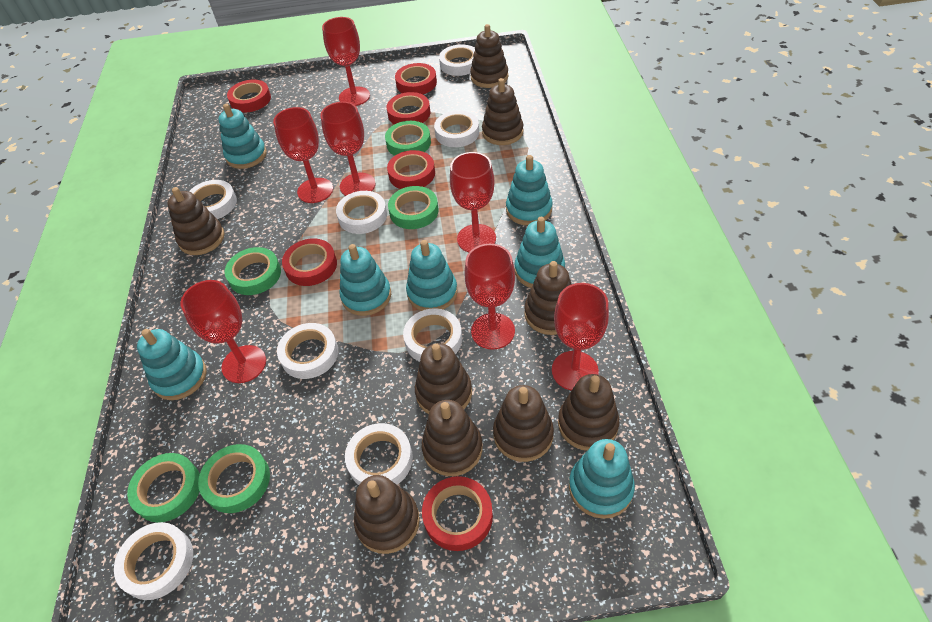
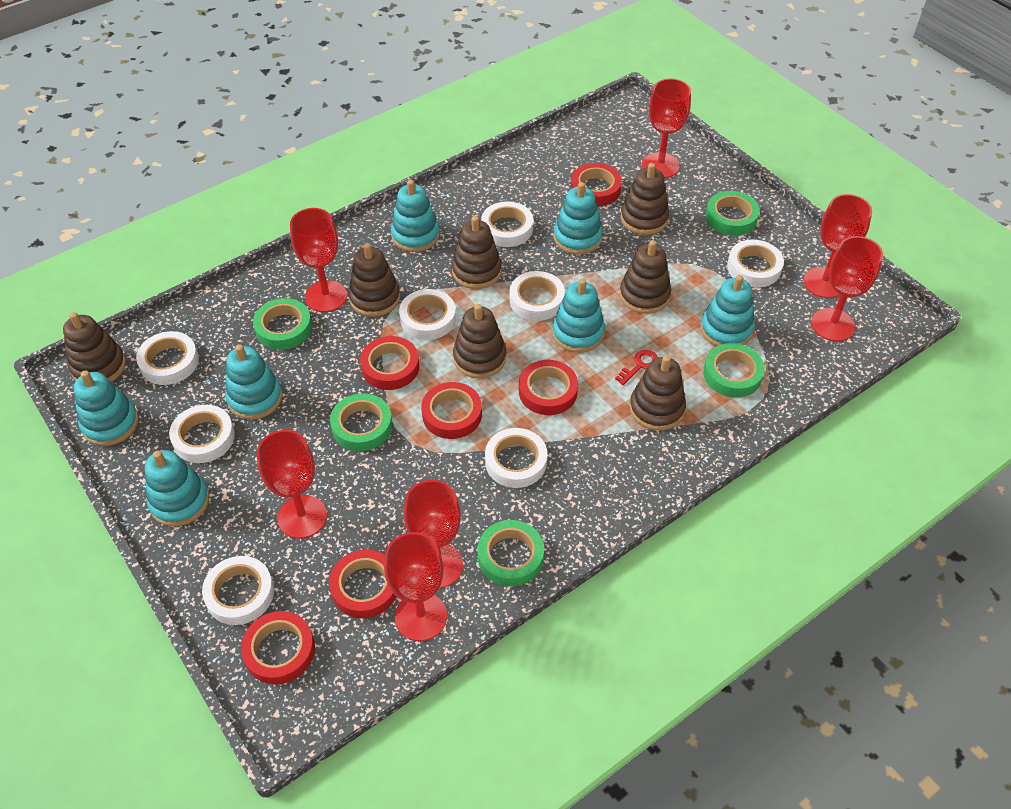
brown stacking toy: [167,187,225,255] [354,475,420,554] [415,343,472,414] [422,400,482,476] [470,24,508,88] [482,78,524,145] [493,385,554,462] [524,261,571,335] [558,374,620,451] = 9 -> [63,312,126,382] [348,243,400,317] [452,216,502,289] [453,304,506,379] [620,240,671,314] [621,163,669,235] [629,355,686,431] = 7
red key: none = 0 -> [615,350,658,385] = 1

